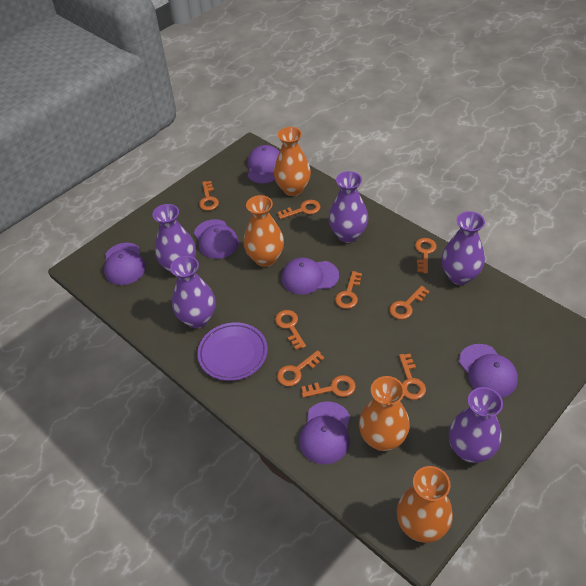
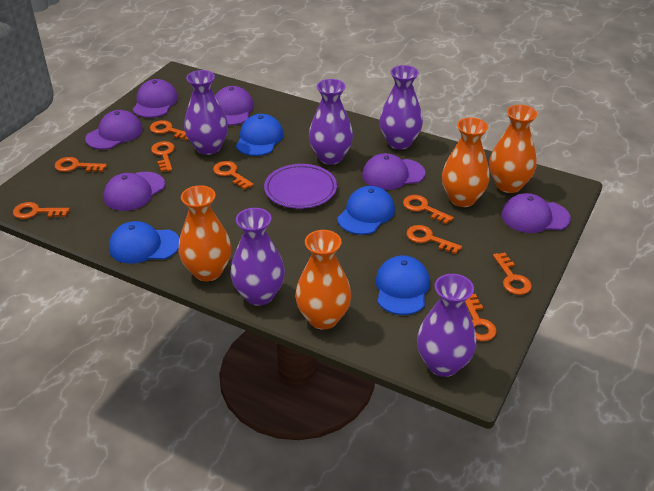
blue cap: none = 0 -> [109,221,180,264] [236,114,284,156] [337,186,395,235] [376,256,430,315] = 4

